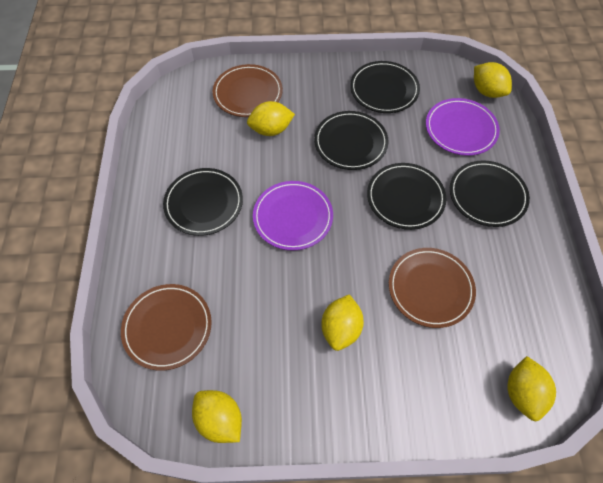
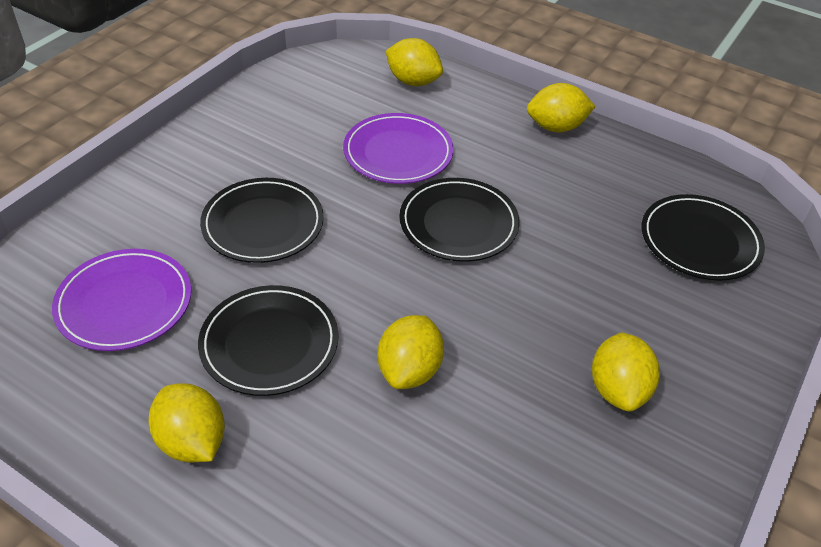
black plate: [163,168,243,236] [314,111,388,170] [350,61,420,113] [367,163,446,230] [450,160,530,227] = 5 -> [198,285,339,396] [200,178,324,263] [399,178,520,262] [641,194,765,281] = 4
brown plate: [121,284,212,371] [213,64,283,117] [389,248,476,328] = 3 -> none = 0

